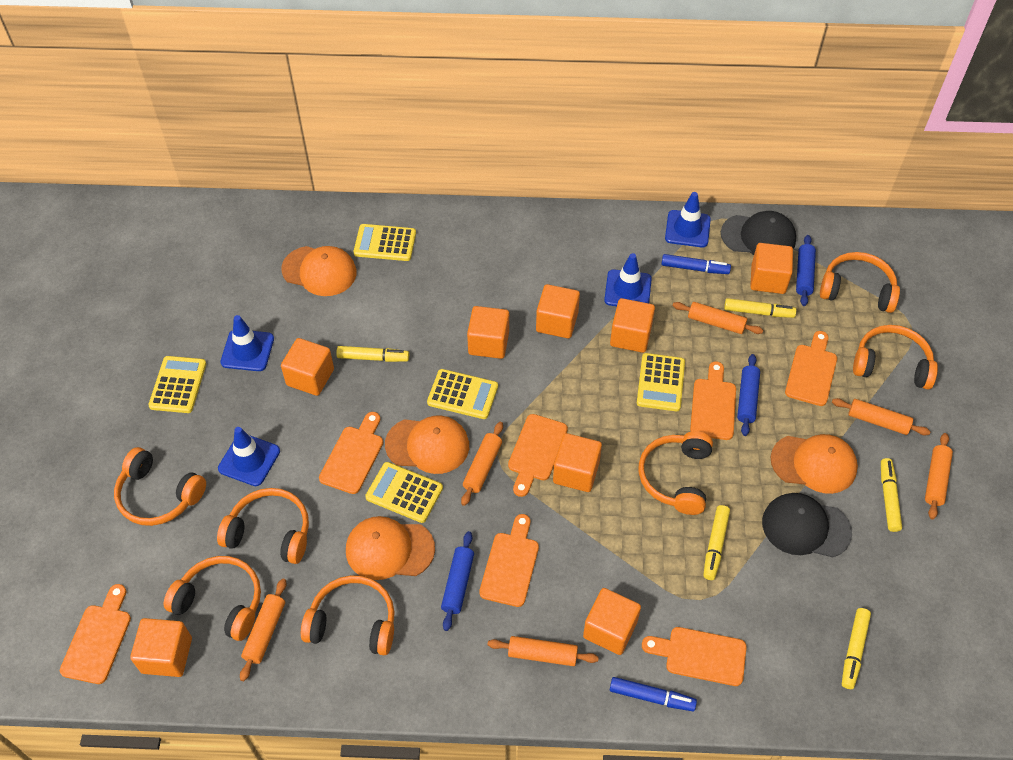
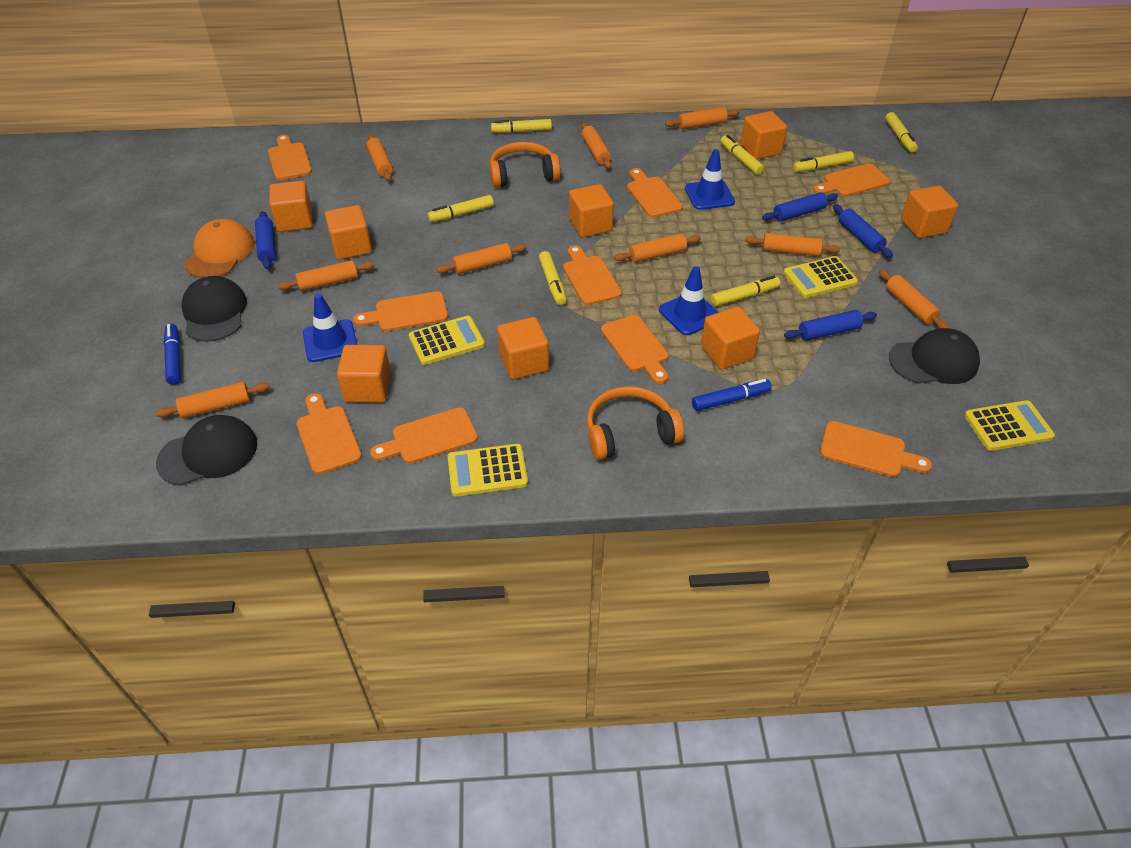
black cap: [721,211,796,255] [762,493,852,557] = 2 -> [156,415,257,486] [181,276,247,342] [889,328,980,384] = 3
blue rolling pin: [441,531,474,631] [737,354,760,436] [796,235,816,306] = 3 -> [255,211,276,269] [762,192,838,222] [784,310,877,341] [833,204,893,258] = 4
blue traffic cone: [218,427,280,486] [220,315,274,371] [604,253,652,306] [665,192,711,247] = 4 -> [303,293,357,362] [659,266,719,335] [685,149,735,210] = 3
orange cap: [281,246,357,296] [346,516,435,580] [385,415,469,474] [771,434,858,494] = 4 -> [184,219,255,278] = 1
orange cutting board: [60,584,131,684] [319,412,383,494] [479,514,539,607] [508,414,568,497] [642,627,747,686] [690,361,736,440] [785,331,837,406] = 7 -> [268,135,312,180] [296,393,362,474] [353,291,448,331] [370,407,478,464] [563,245,622,305] [601,315,669,384] [627,168,683,218] [813,164,890,197] [820,421,932,477] = 9
orange headphones: [114,447,206,526] [164,556,261,641] [217,488,309,564] [301,575,395,655] [639,431,713,515] [820,252,900,313] [853,325,938,389] = 7 -> [489,142,561,188] [587,386,684,460] = 2
orange rolling pin: [240,578,286,681] [461,422,503,506] [488,636,599,666] [672,302,763,334] [832,398,931,435] [925,433,953,520] = 6 -> [155,382,270,418] [278,260,375,291] [366,135,393,181] [437,243,527,274] [581,123,611,168] [614,233,701,263] [665,107,740,129] [745,233,840,256] [879,269,948,329] = 9
yellow calculator: [148,356,206,413] [354,224,416,261] [365,462,443,523] [427,369,498,419] [637,353,685,411] = 5 -> [409,316,485,365] [448,444,528,497] [783,256,858,298] [964,400,1055,451] = 4
yellow marker: [336,346,409,362] [703,505,730,580] [724,298,796,318] [842,608,871,689] [881,458,902,532] = 5 -> [428,195,494,222] [491,119,552,133] [539,251,567,305] [711,276,780,307] [720,135,764,175] [793,151,854,172] [885,112,918,153] = 7

